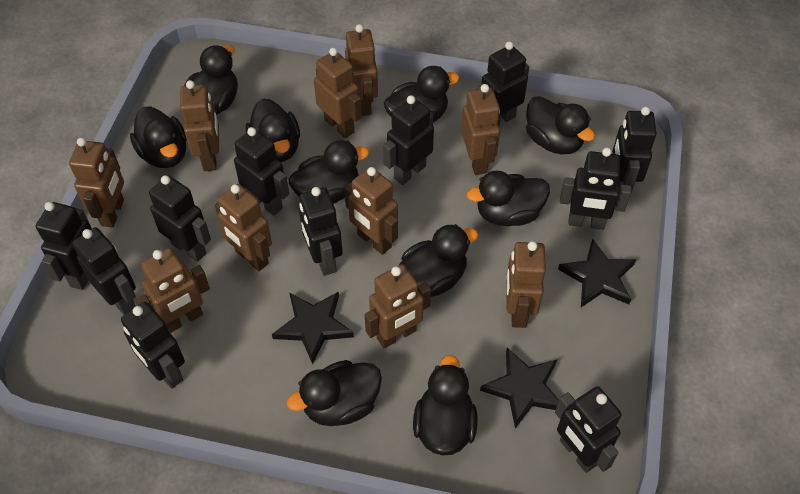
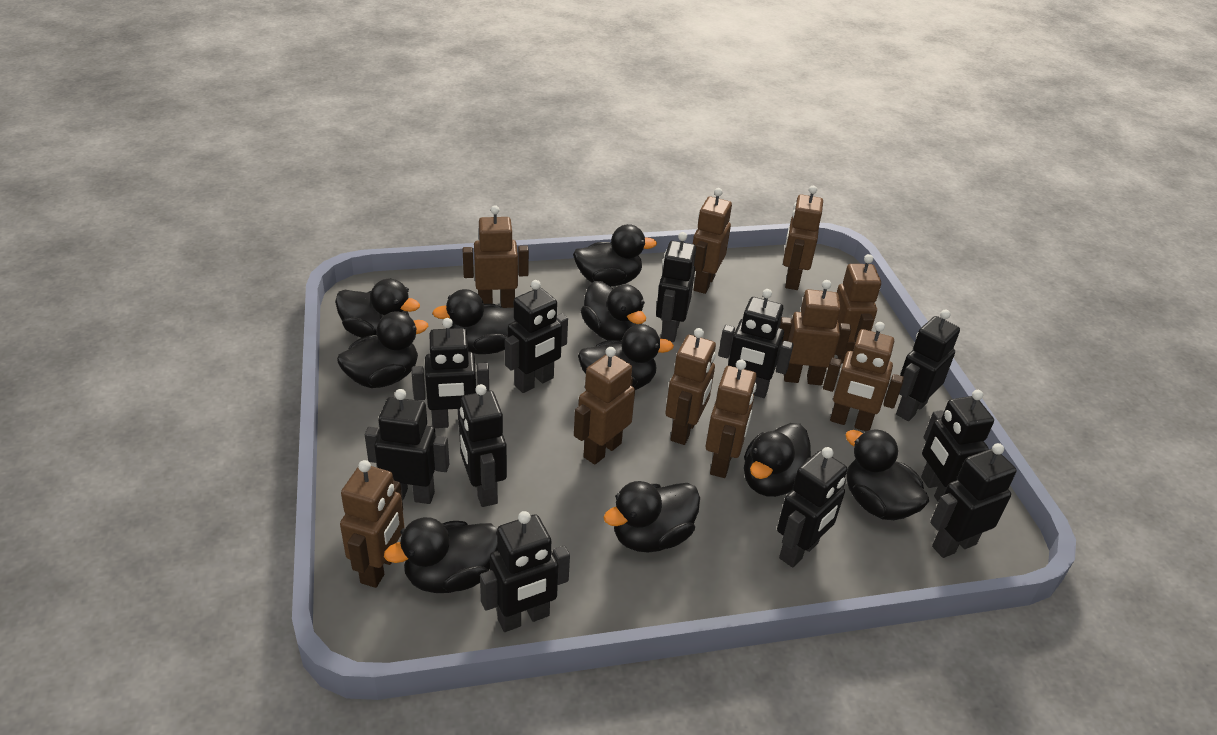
black star: [272,292,354,364] [480,348,559,428] [558,239,636,307] = 3 -> none = 0

